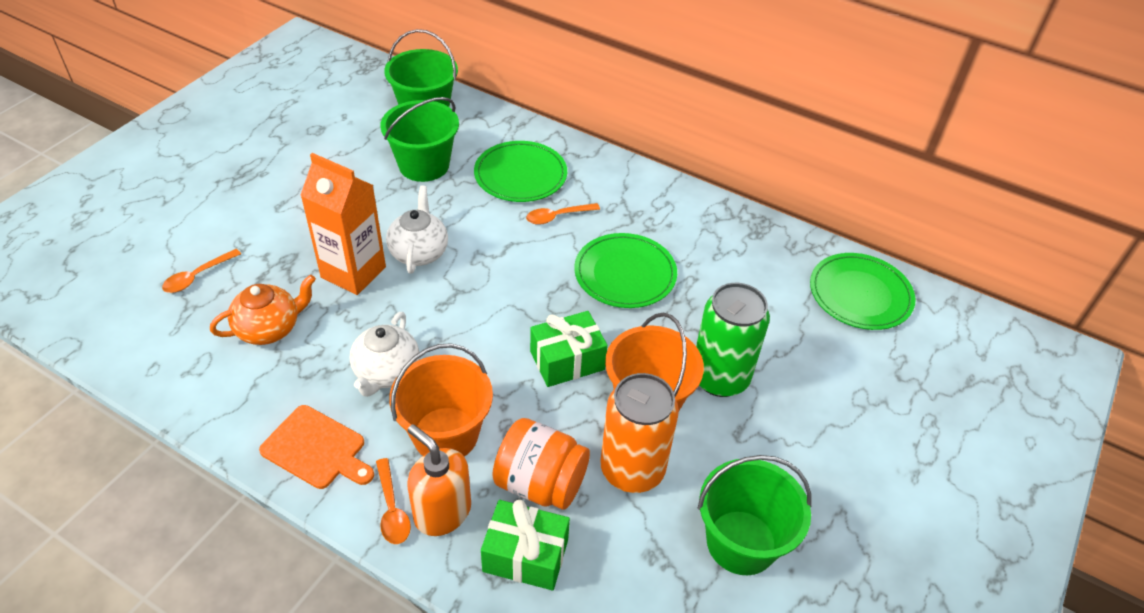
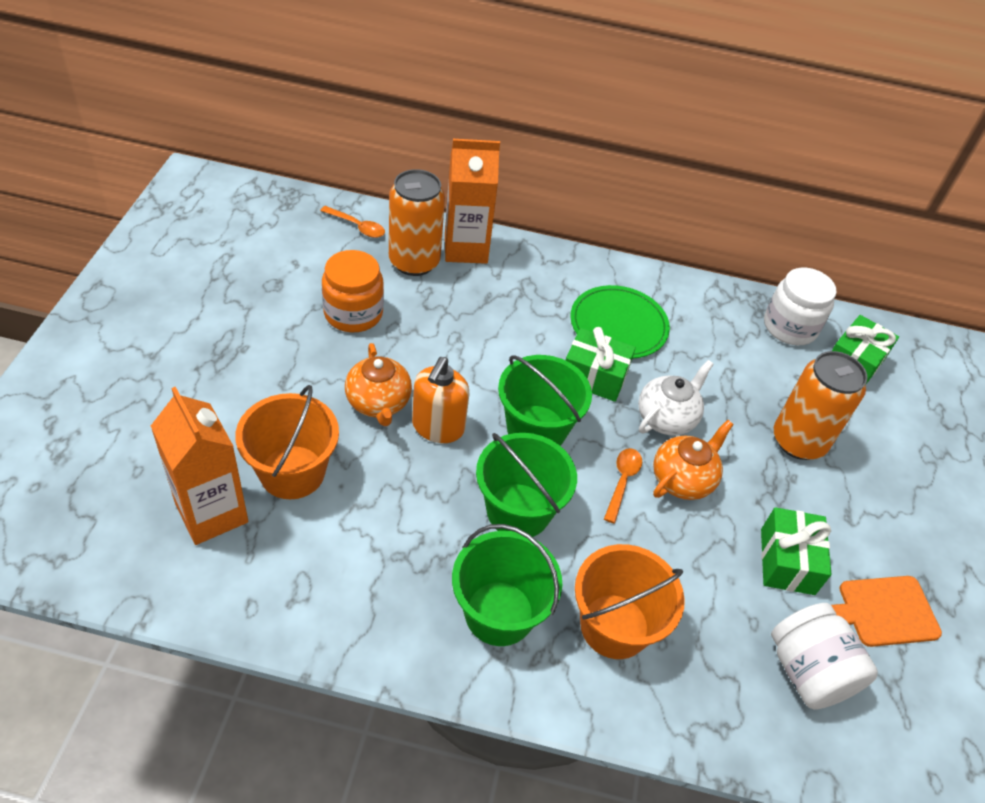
green can: [696,283,770,397] = 1 -> none = 0
green gift: [481,500,570,590] [530,311,608,387] = 2 -> [566,327,636,402] [761,507,831,595] [832,315,899,384] = 3
green plate: [474,141,567,202] [574,233,677,308] [810,253,915,330] = 3 -> [570,285,670,359] = 1
orange can: [600,373,679,493] = 1 -> [389,169,445,276] [774,351,867,460] = 2
orange carton: [300,153,386,295] = 1 -> [151,387,248,545] [445,139,500,264] = 2
orange spoon: [162,249,241,293] [376,458,411,544] [526,203,600,225] = 3 -> [320,206,385,238] [604,448,642,523] = 2
orange teapot: [210,274,316,345] = 1 -> [345,343,412,426] [653,420,734,500] = 2
white jar: none = 0 -> [764,267,836,345] [771,603,878,710] = 2
white teapot: [349,312,419,397] [386,186,448,274] = 2 -> [638,360,714,436] = 1

